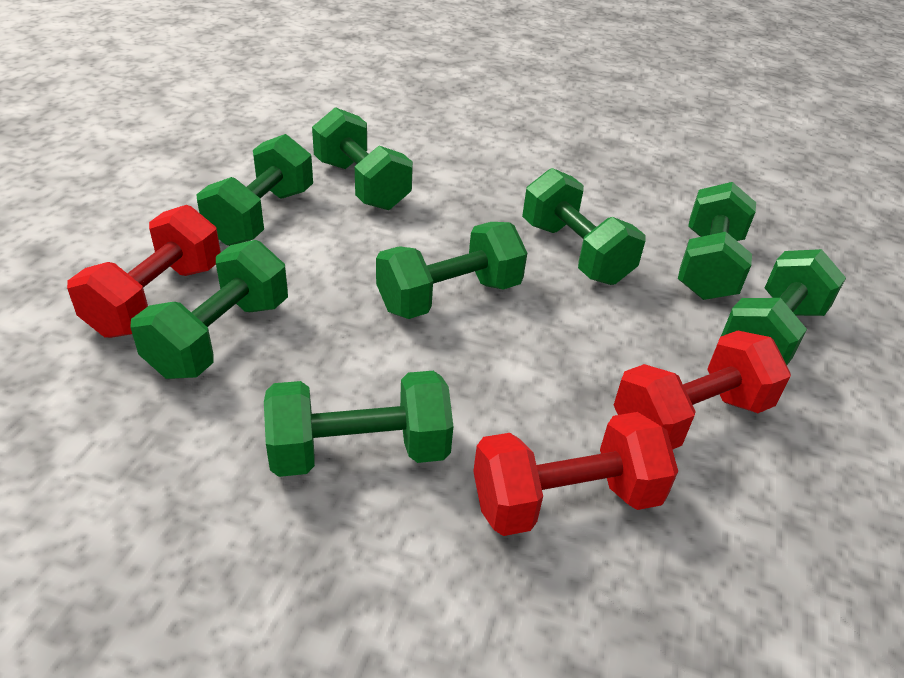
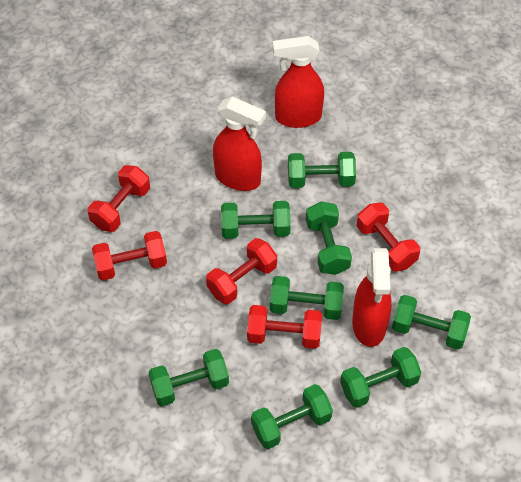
red dumbbell: [67,205,221,338] [473,412,678,536] [614,331,791,450] = 3 -> [87,165,150,232] [92,231,167,281] [206,238,277,304] [247,305,322,349] [357,202,420,272] = 5
red spray bottle: none = 0 -> [213,96,266,191] [273,36,324,128] [352,248,392,347] = 3

